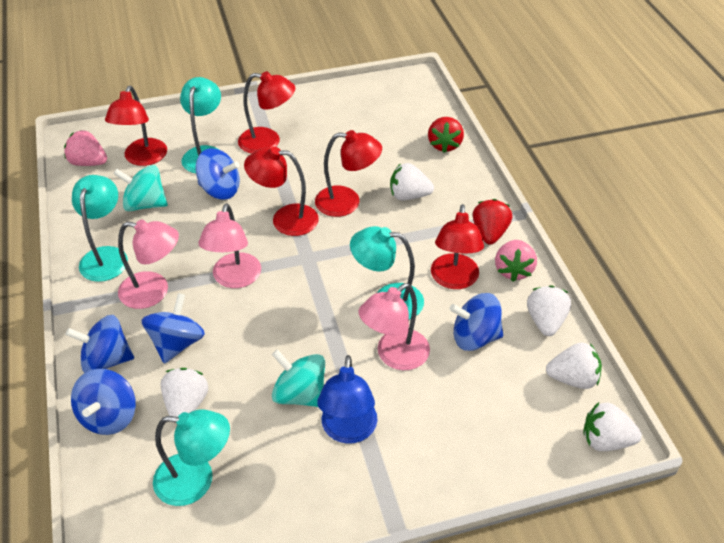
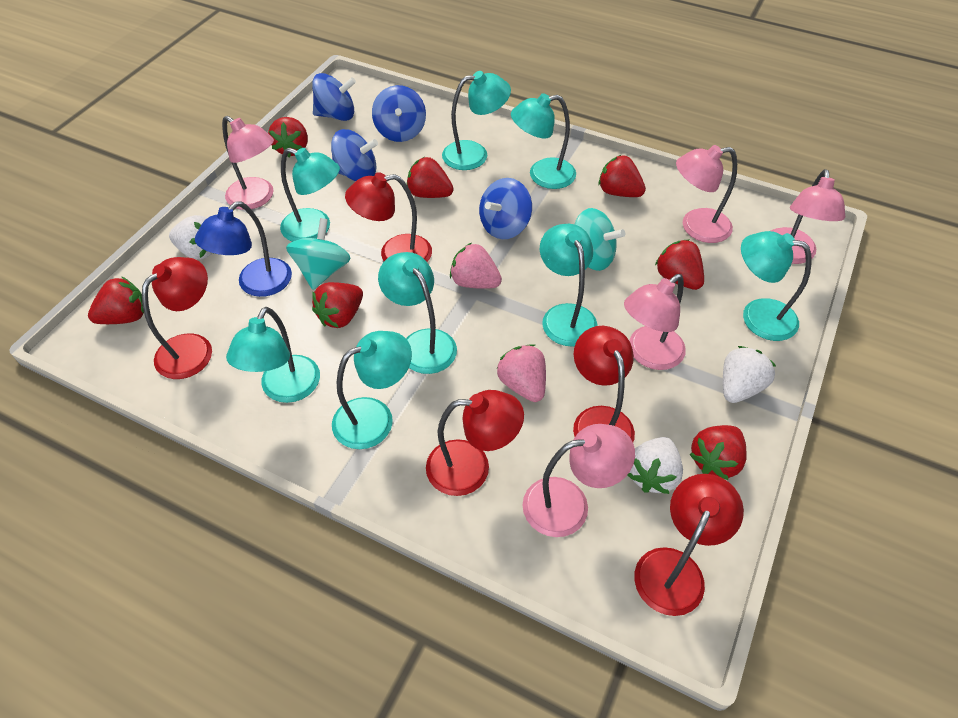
blue spinning top: [65,315,134,373] [71,369,136,435] [141,293,205,364] [196,148,240,200] [450,293,503,351] = 5 -> [312,73,356,121] [331,129,378,182] [372,85,426,142] [479,178,532,239] = 4
pink lamp: [118,220,179,309] [198,203,261,288] [358,283,430,370] = 3 -> [222,116,274,210] [523,424,635,537] [624,274,686,370] [676,145,737,243] [771,169,845,264] = 5
red strawberry: [428,117,464,153] [473,199,512,245] = 2 -> [88,276,144,324] [268,117,308,157] [312,282,363,328] [406,157,454,198] [599,155,646,197] [655,240,704,290] [689,425,747,480] = 7
turquoise lamp: [72,175,128,282] [153,409,230,506] [180,77,221,173] [350,226,424,320] = 4 -> [226,307,320,403] [280,148,340,242] [332,331,412,449] [378,252,457,374] [442,71,511,170] [511,93,576,189] [540,224,597,347] [741,231,812,341] = 8
white strawberry: [161,368,208,417] [390,163,434,200] [527,286,571,336] [546,343,602,389] [583,402,642,451] = 5 -> [169,215,215,260] [628,437,683,494] [723,346,776,403] = 3

